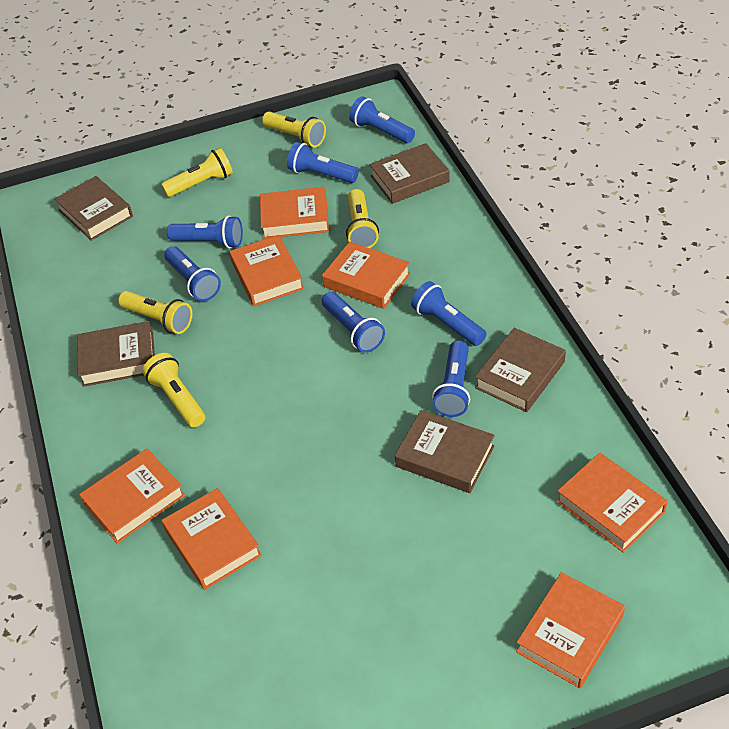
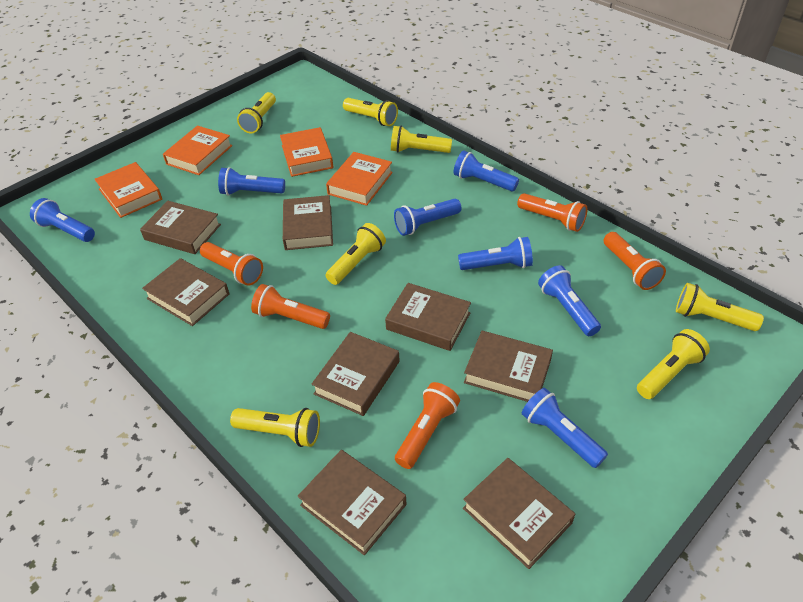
brown book: [54,176,133,240] [77,321,155,387] [369,143,450,204] [395,410,495,493] [475,328,566,412] = 5 -> [140,201,221,254] [142,258,229,326] [283,195,333,250] [297,450,407,555] [311,332,400,416] [385,283,471,351] [463,458,575,569] [464,331,553,402] = 8
orange book: [79,449,185,544] [162,488,262,590] [229,235,304,306] [260,187,329,239] [322,242,410,309] [516,572,625,688] [556,453,668,553] = 7 -> [94,162,162,218] [163,125,232,175] [280,127,333,177] [326,152,393,206] = 4
orange flashlight: none = 0 -> [200,242,263,286] [251,284,330,329] [395,382,460,469] [517,193,588,232] [604,232,666,290] = 5
yellow flashlight: [118,291,192,334] [143,353,205,427] [161,148,233,197] [262,112,326,147] [346,189,379,248] = 5 -> [230,408,320,447] [237,92,276,133] [325,223,386,285] [343,98,398,126] [391,126,452,153] [637,329,710,399] [676,283,764,331] = 7

